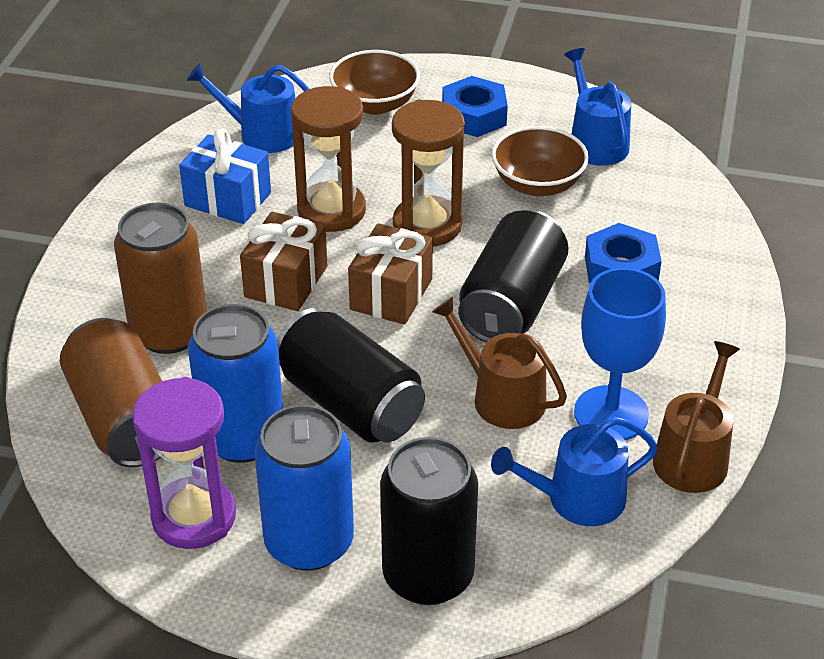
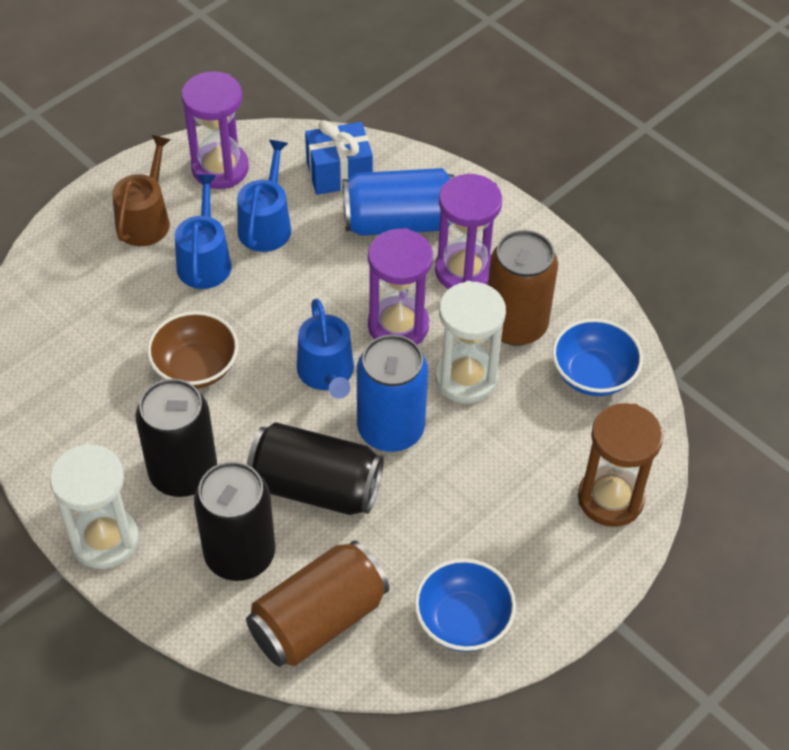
blue bowl: none = 0 -> [414,558,516,652] [552,319,643,396] = 2
blue goblet: [574,268,666,440] = 1 -> none = 0
blue nut: [442,76,508,137] [585,223,662,283] = 2 -> none = 0
brown bowl: [329,50,420,115] [492,126,589,196] = 2 -> [147,311,238,389] = 1
brown gift: [240,211,327,311] [348,223,433,325] = 2 -> none = 0
brown hourglass: [291,86,366,232] [392,99,465,246] = 2 -> [578,403,663,527] = 1
brown watering can: [432,297,567,429] [653,341,740,493] = 2 -> [112,135,171,246] = 1
purple hourglass: [132,377,236,549] = 1 -> [182,71,249,189] [368,228,433,344] [435,174,502,289] = 3
white hourglass: none = 0 -> [50,443,139,569] [435,281,506,403] = 2

